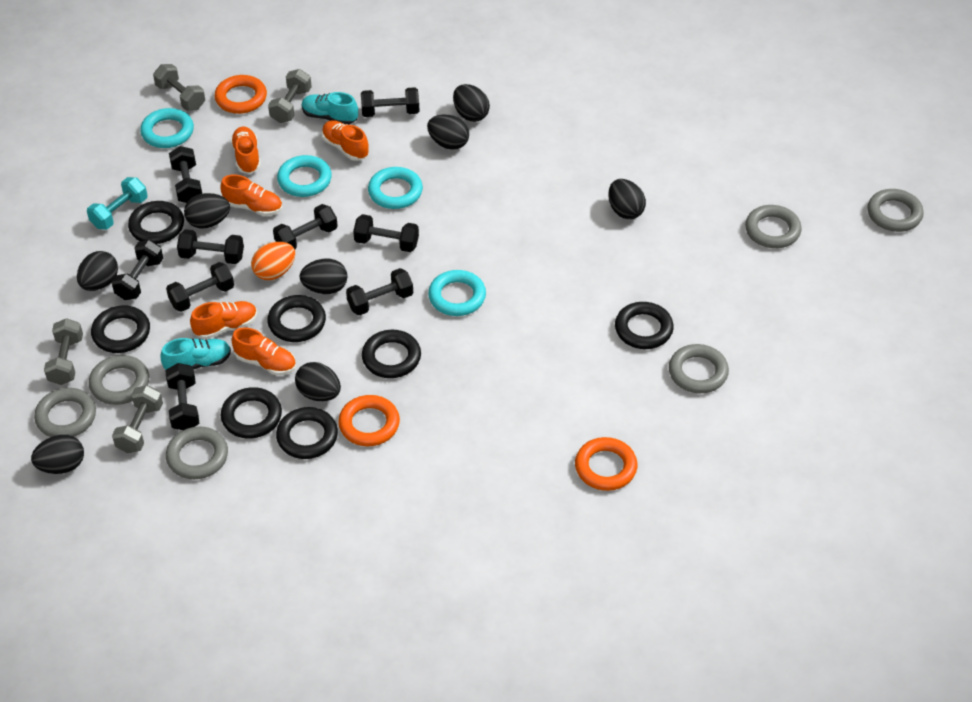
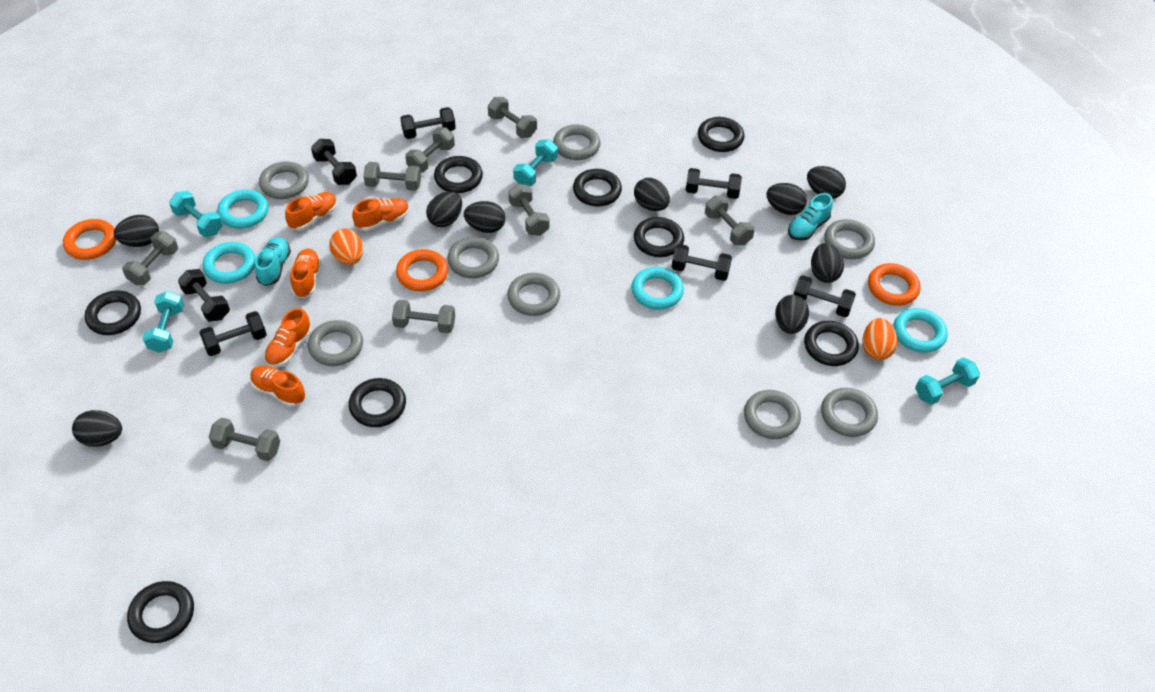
black dumbbell: [111,240,163,300] [165,363,199,430] [166,262,234,312] [169,146,202,203] [177,229,244,264] [273,204,338,249] [346,268,413,315] [353,214,419,252] [361,87,420,117] = 9 -> [178,269,230,322] [199,311,267,356] [311,139,357,185] [400,107,456,139] [672,244,732,281] [686,168,742,199] [793,275,856,317] = 7
black egg: [31,435,84,474] [77,251,118,291] [184,193,230,228] [295,362,341,401] [299,259,348,294] [427,115,469,150] [453,84,490,122] [608,179,646,219] = 8 -> [72,410,122,447] [114,215,159,247] [426,191,462,227] [464,201,505,233] [634,178,670,211] [766,183,807,215] [775,295,809,334] [807,166,846,199] [811,243,844,283] = 9
black ring: [91,305,150,353] [128,201,184,244] [221,387,282,439] [267,295,326,342] [276,407,338,459] [362,330,421,378] [615,302,674,349] = 7 -> [85,291,141,335] [127,581,194,643] [349,378,406,427] [434,156,483,193] [573,169,622,207] [634,217,684,257] [698,117,745,152] [804,321,859,366] = 8
grey dumbbell: [44,318,83,385] [112,385,163,453] [153,64,205,111] [268,69,312,123] = 4 -> [122,231,178,285] [209,418,280,461] [363,162,421,191] [392,300,455,334] [405,127,455,173] [488,97,537,138] [509,184,550,236] [705,196,755,245] = 8
grey ring: [34,388,96,437] [89,355,149,405] [166,426,228,479] [669,344,729,393] [745,205,802,248] [867,189,924,232] = 6 -> [259,161,309,199] [308,320,363,366] [447,237,499,278] [507,273,560,316] [553,124,601,160] [744,390,801,439] [821,388,878,437] [824,219,875,259] = 8
orange egg: [251,242,295,280] = 1 -> [329,229,363,265] [863,318,897,360] = 2
turquoise dumbbell: [87,177,148,230] = 1 -> [142,291,184,353] [169,191,223,237] [513,139,558,186] [915,357,980,405] = 4

